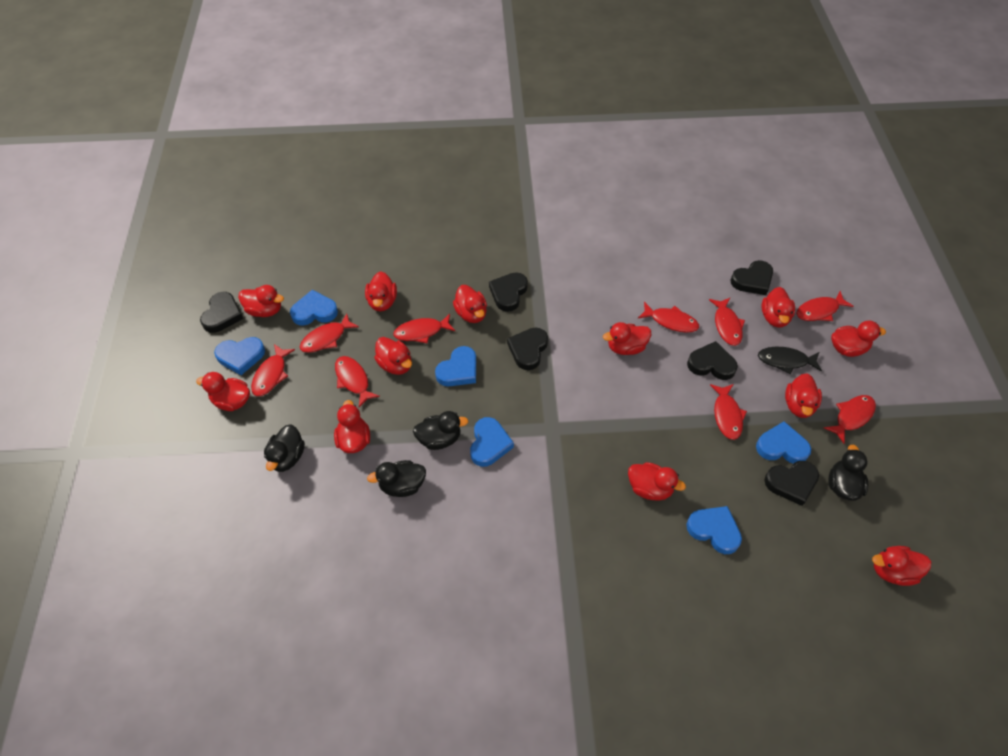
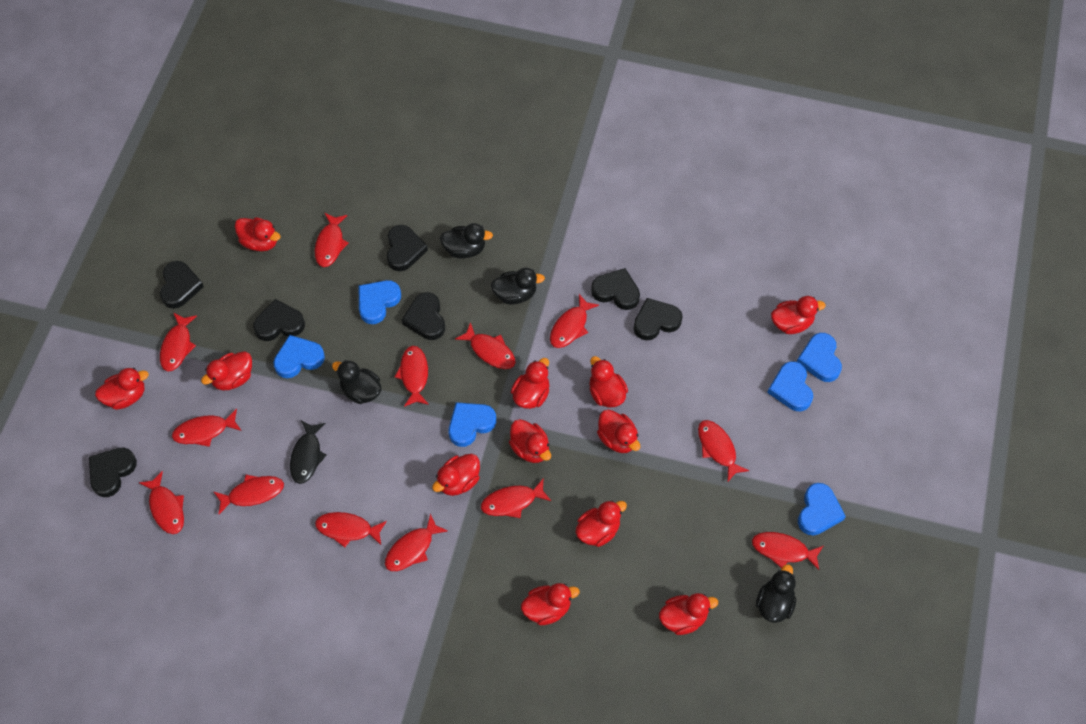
black heart: [200,292,243,333] [489,272,528,312] [507,328,548,370] [687,341,738,380] [731,260,773,295] [764,461,819,506] = 6 -> [89,448,137,497] [160,261,204,309] [253,299,305,341] [386,225,428,271] [402,292,445,340] [591,268,640,310] [634,298,683,340] = 7
red fish: [251,344,295,396] [300,313,359,353] [335,356,380,407] [393,314,455,343] [638,302,699,333] [709,298,745,346] [710,384,747,440] [796,291,853,321] [824,395,876,443] = 9 -> [139,471,184,534] [160,313,197,371] [172,409,242,447] [214,475,284,515] [315,213,349,267] [315,512,387,547] [385,513,448,571] [395,346,429,407] [455,322,516,369] [481,479,551,518] [550,294,599,348] [698,420,749,482] [752,532,823,570] = 13

